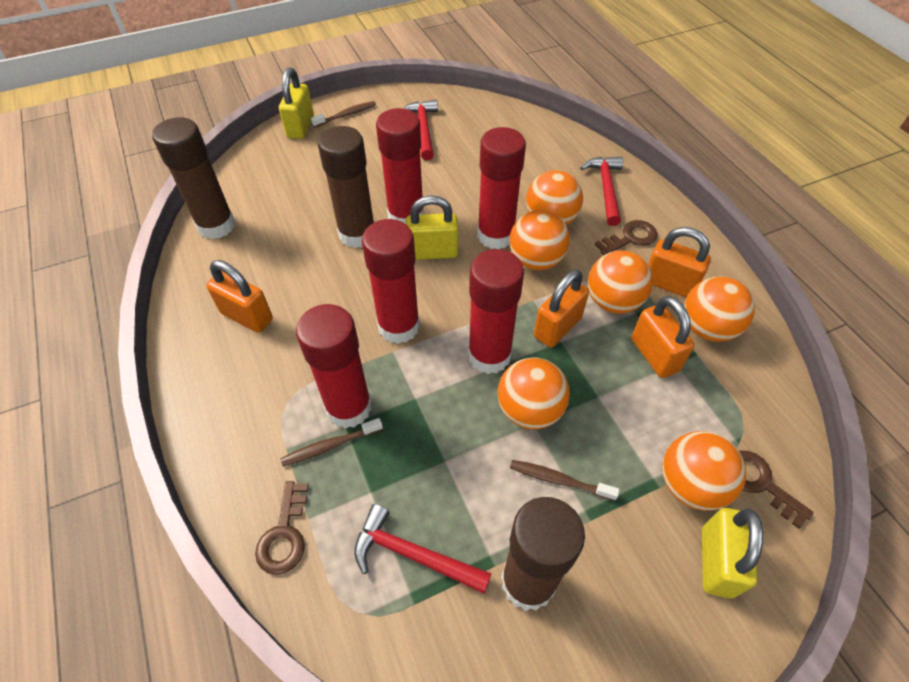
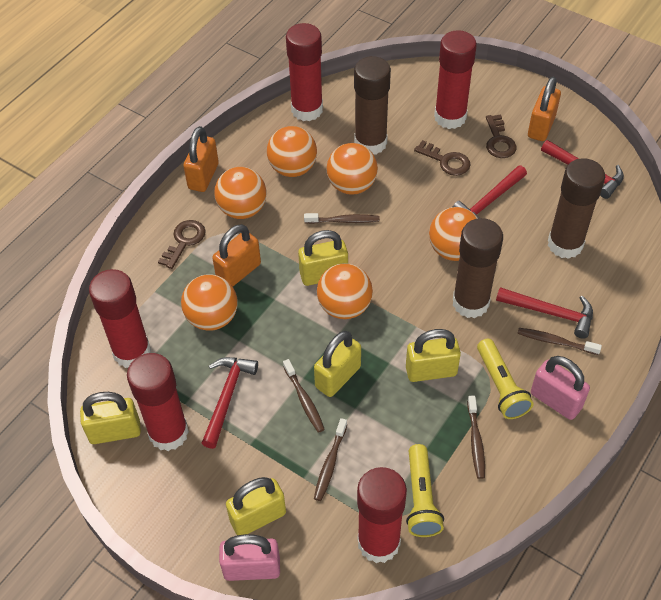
brown toothbrush: [280,418,383,466] [311,101,376,128] [510,460,619,501] = 3 -> [283,359,325,433] [304,213,380,224] [314,418,347,501] [467,396,485,479] [517,328,602,355] = 5
orange padlock: [206,260,273,333] [534,269,589,348] [631,296,695,378] [648,227,711,297] = 4 -> [183,126,219,192] [212,224,261,286] [528,77,561,141] = 3
pink padlock: none = 0 -> [219,534,280,581] [531,356,590,420] = 2
red hammer: [354,504,492,594] [403,100,438,160] [580,157,623,226] = 3 -> [202,357,258,449] [453,165,527,218] [496,287,593,339] [541,140,624,199] = 4
yellow flashlight: none = 0 -> [406,444,444,537] [477,339,533,419] = 2
yellow padlock: [279,67,314,139] [406,195,458,260] [702,508,763,599] = 3 -> [80,392,141,444] [226,477,286,535] [298,230,348,286] [314,331,361,397] [406,329,461,382] = 5

